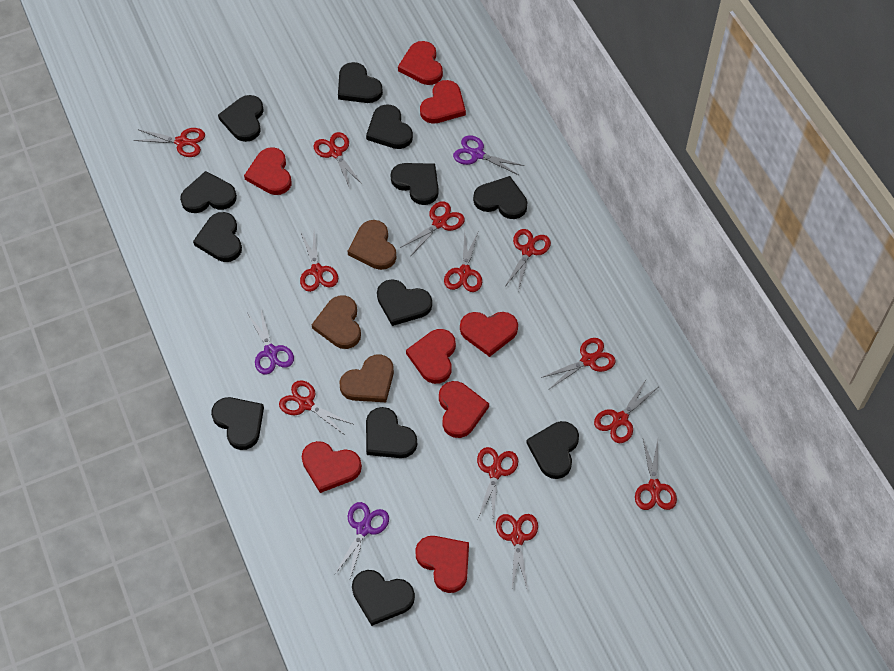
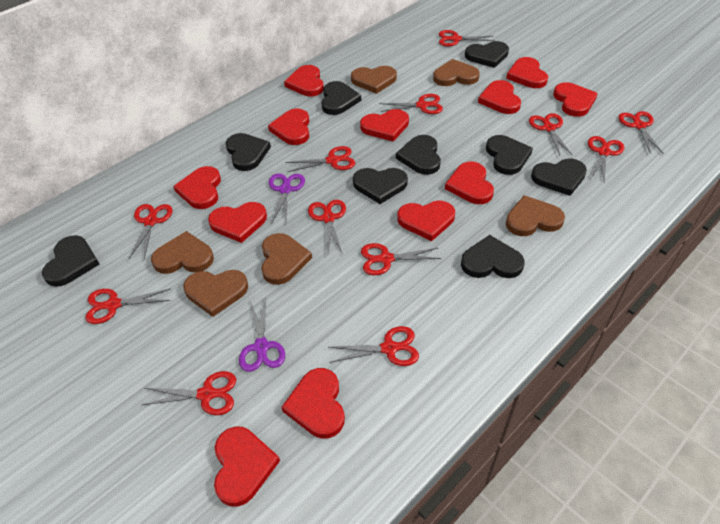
black heart: [180,171,237,213] [193,212,242,262] [211,397,264,450] [218,95,264,142] [338,62,383,103] [352,570,415,626] [366,104,413,149] [366,407,417,458] [377,279,432,326] [391,163,439,205] [473,176,527,219] [526,421,579,479] = 12 -> [42,235,100,287] [226,133,271,171] [321,81,361,115] [353,168,408,204] [396,135,441,175] [461,235,525,278] [465,41,509,68] [486,135,533,175] [531,159,587,196] = 9
brown heart: [312,296,361,349] [339,354,394,402] [348,220,397,270] = 3 -> [151,231,214,274] [183,270,248,317] [261,233,312,285] [351,66,397,94] [433,59,480,86] [506,195,565,236] = 6
purple scissors: [247,310,294,375] [335,502,389,581] [453,135,524,175] = 3 -> [239,298,285,372] [269,173,305,222] = 2
red heart: [244,147,291,195] [302,441,362,493] [398,41,443,85] [406,329,456,384] [415,536,469,593] [420,80,466,124] [439,381,489,438] [460,312,518,357] = 8 -> [173,166,221,209] [208,202,267,243] [214,426,280,507] [268,109,309,145] [282,368,345,439] [284,65,324,97] [360,109,409,141] [397,201,455,241] [445,162,494,204] [478,80,521,114] [506,57,548,88] [553,82,598,117] = 12

